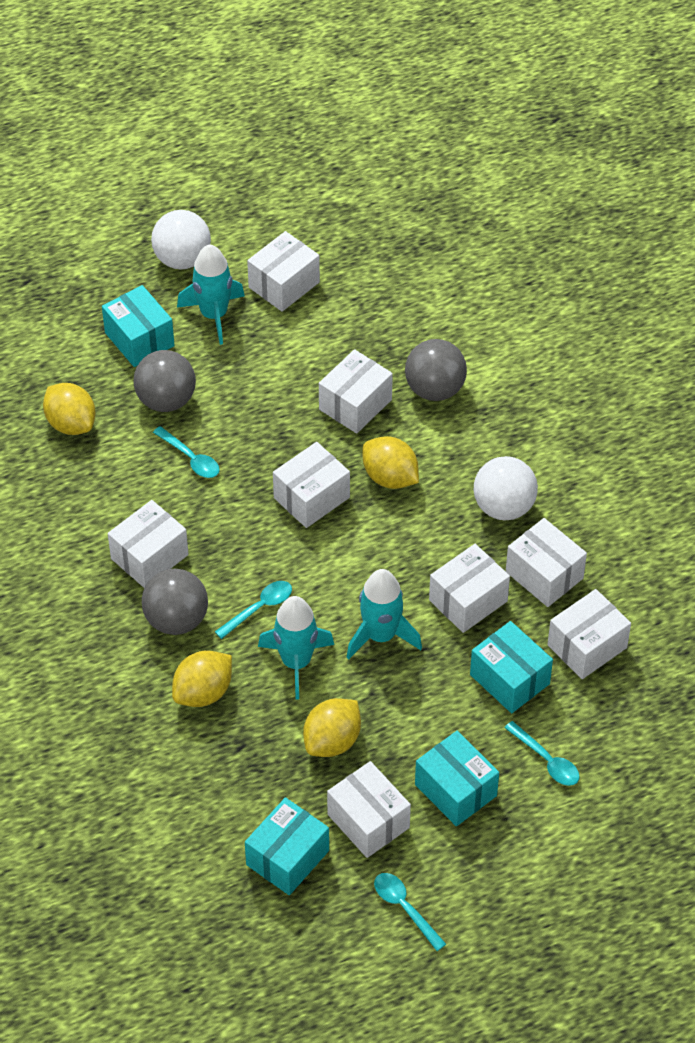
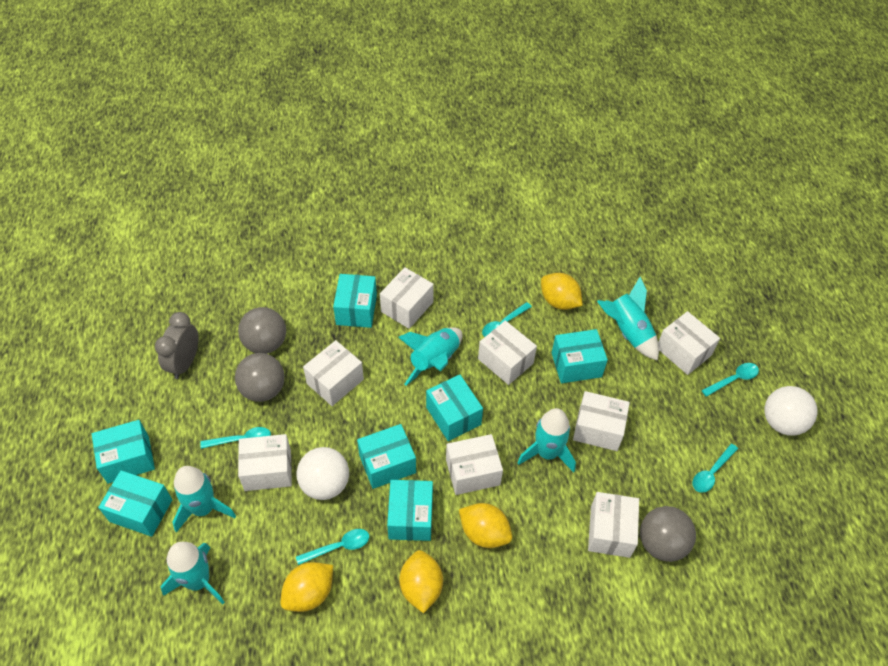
grey clock: none = 0 -> [155,312,198,379] = 1
turquoise box: [102,285,175,367] [245,797,329,895] [415,731,499,826] [470,621,553,713] = 4 -> [92,420,155,484] [98,470,172,537] [333,274,377,328] [357,424,416,489] [387,480,433,541] [426,374,483,441] [552,329,608,383] = 7
turquoise rocket: [177,244,245,345] [258,596,334,700] [346,569,422,660] = 3 -> [160,542,225,605] [172,466,236,533] [398,327,463,386] [517,408,576,472] [597,277,659,361] = 5
turquoise spoon: [153,426,220,478] [215,581,292,639] [374,873,446,951] [504,721,580,786] = 4 -> [200,427,271,449] [296,529,369,565] [482,302,532,337] [693,444,738,493] [702,363,759,397] = 5

